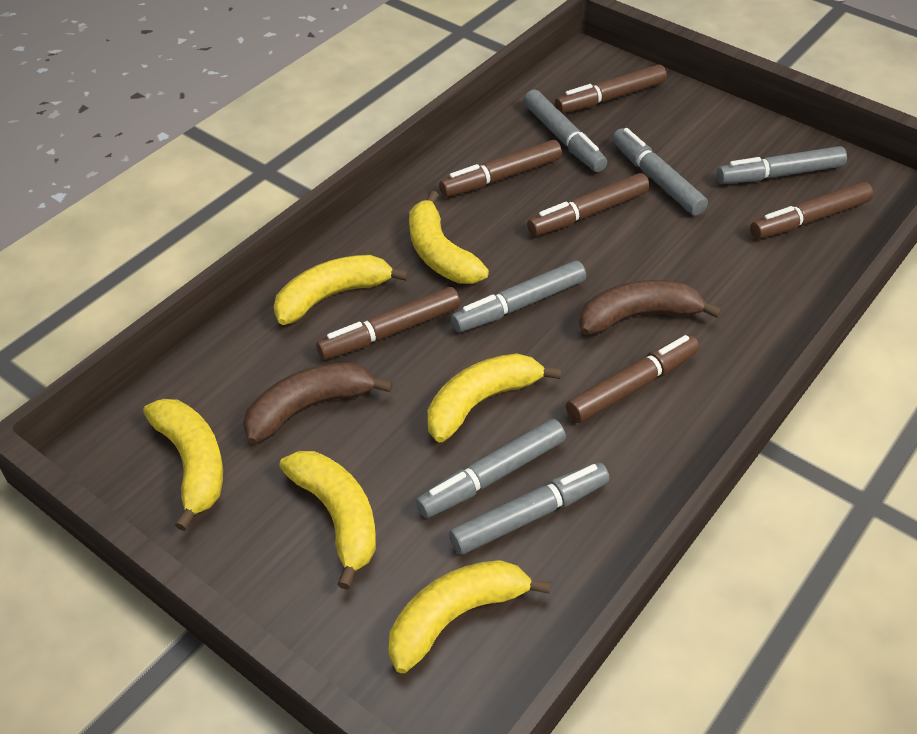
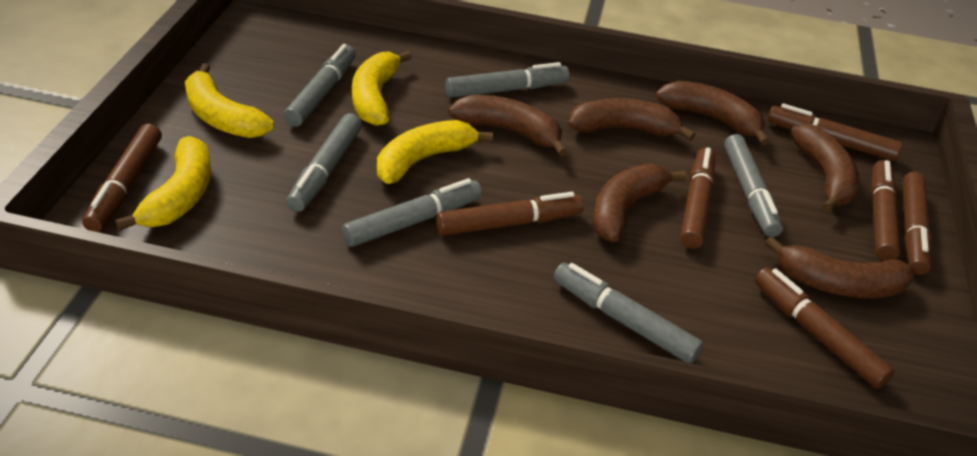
brown banana: [243,362,393,444] [579,280,722,335] = 2 -> [448,95,568,156] [568,98,695,141] [592,164,687,242] [655,81,770,145] [765,236,914,298] [790,124,859,212] = 6
brown marker: [316,287,460,360] [439,140,562,197] [527,173,650,236] [555,64,667,114] [566,335,699,423] [750,182,873,239] = 6 -> [82,124,162,232] [436,192,584,236] [680,147,715,249] [755,267,895,389] [767,104,902,161] [871,160,901,261] [902,172,932,275] = 7
yellow banana: [143,399,223,531] [274,255,409,325] [279,451,376,590] [389,560,551,673] [409,191,489,284] [428,353,561,442] = 6 -> [115,136,211,231] [185,63,274,138] [352,51,412,126] [377,120,493,184] = 4

